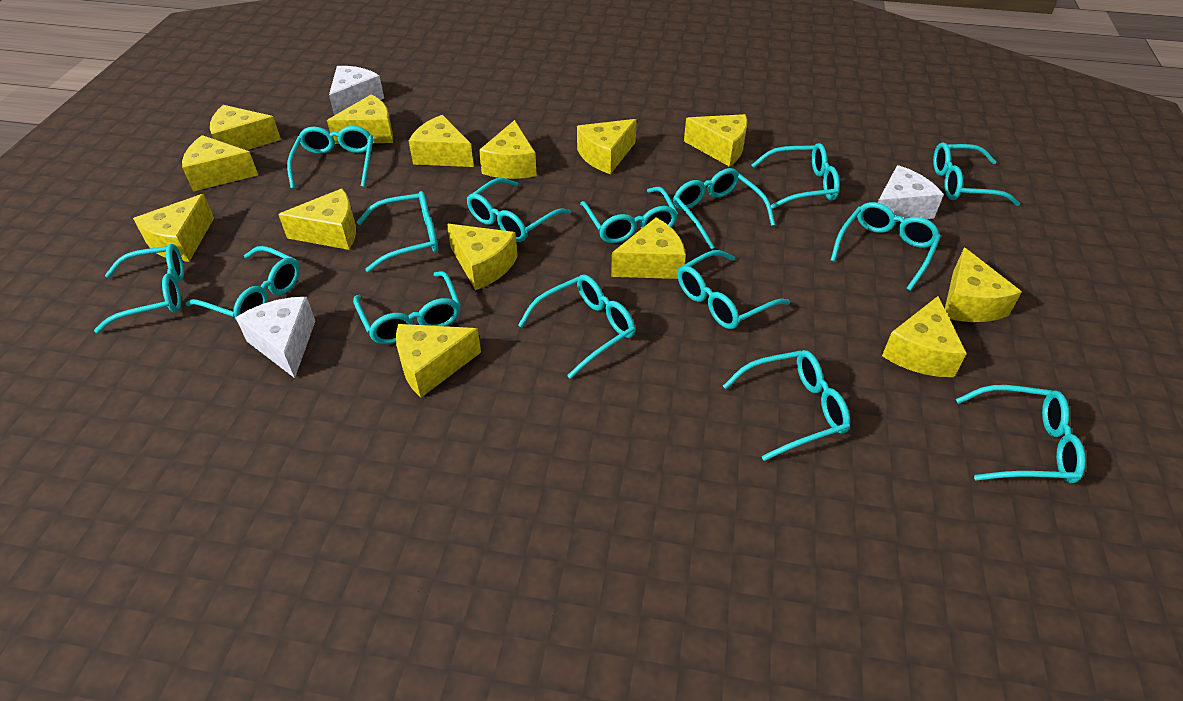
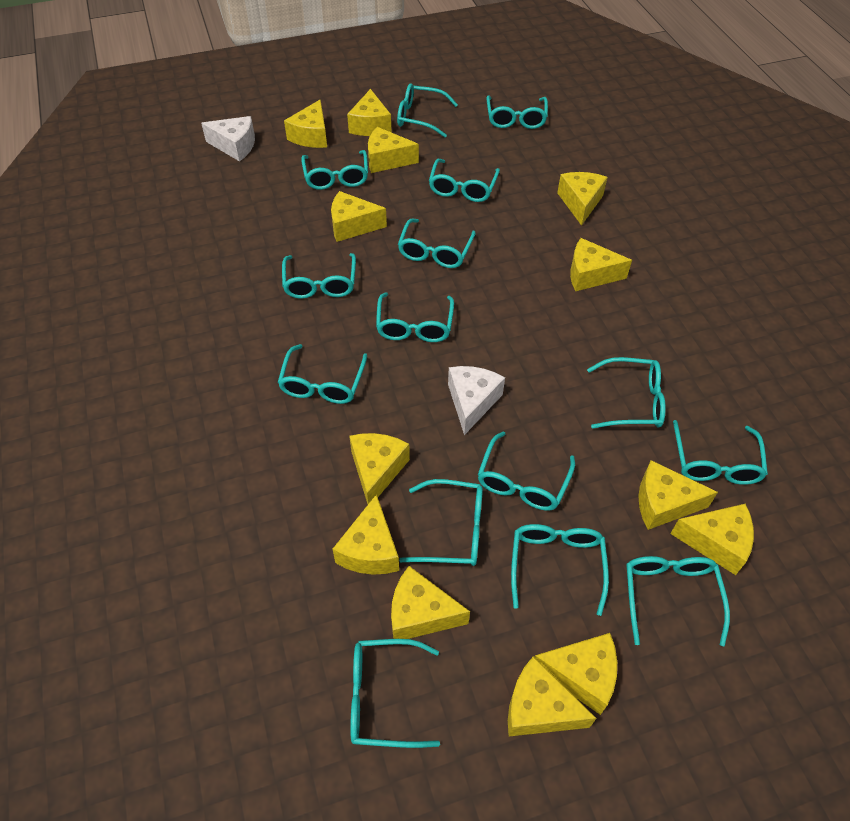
white cheese: [235,297,315,378] [329,66,384,115] [878,165,944,222] = 3 -> [201,116,255,162] [448,366,505,435] = 2
yellow cheese: [133,194,214,262] [182,135,258,192] [210,105,281,150] [278,188,356,250] [327,95,393,144] [396,324,481,398] [409,115,474,167] [447,224,518,290] [479,120,537,179] [577,119,637,174] [611,217,686,279] [684,114,747,167] [882,296,967,377] [945,247,1022,322] = 14 -> [284,99,327,148] [331,191,387,242] [333,494,399,575] [347,89,392,136] [349,433,410,504] [368,127,419,173] [391,566,470,639] [508,656,596,737] [535,633,617,715] [557,172,608,226] [570,238,632,291] [638,460,718,530] [670,503,754,575] = 13

